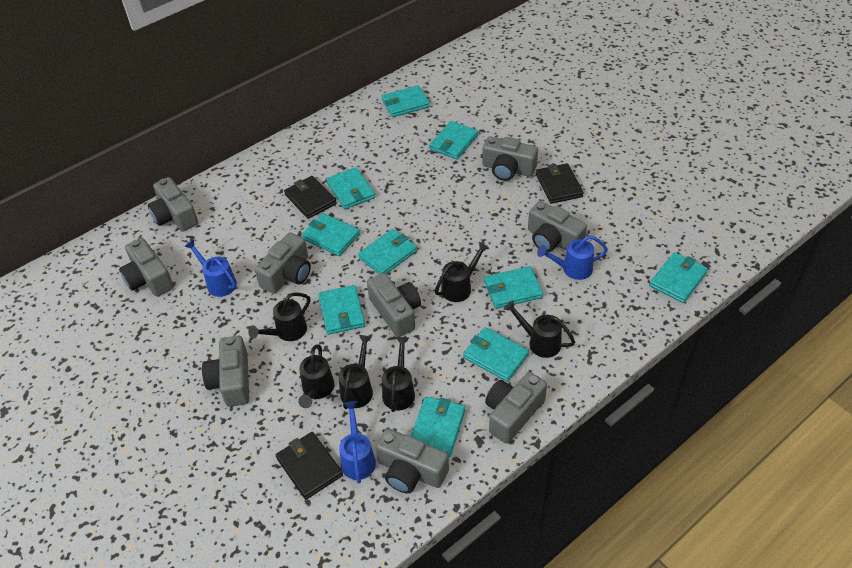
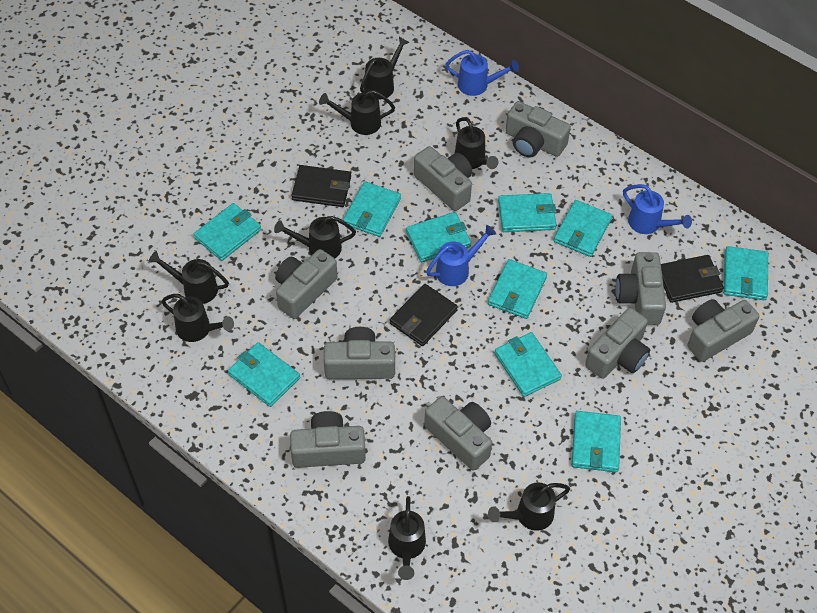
black watering can: [248,292,310,341] [298,344,335,408] [339,335,373,409] [382,337,415,412] [435,242,489,302] [504,300,575,358] = 6 -> [148,251,229,304] [161,294,234,342] [274,216,356,258] [319,90,395,135] [360,37,410,100] [388,496,426,580] [455,117,498,169] [488,482,570,531] = 8

